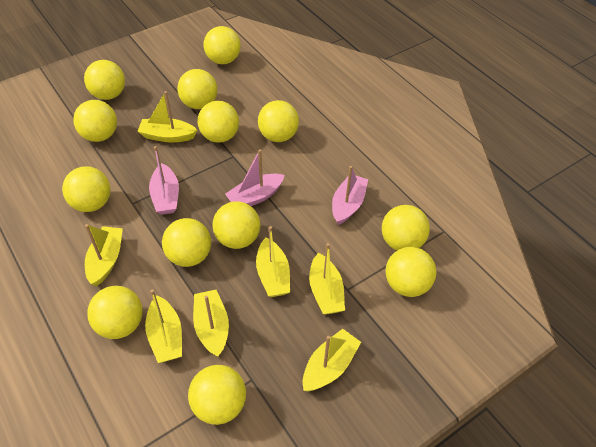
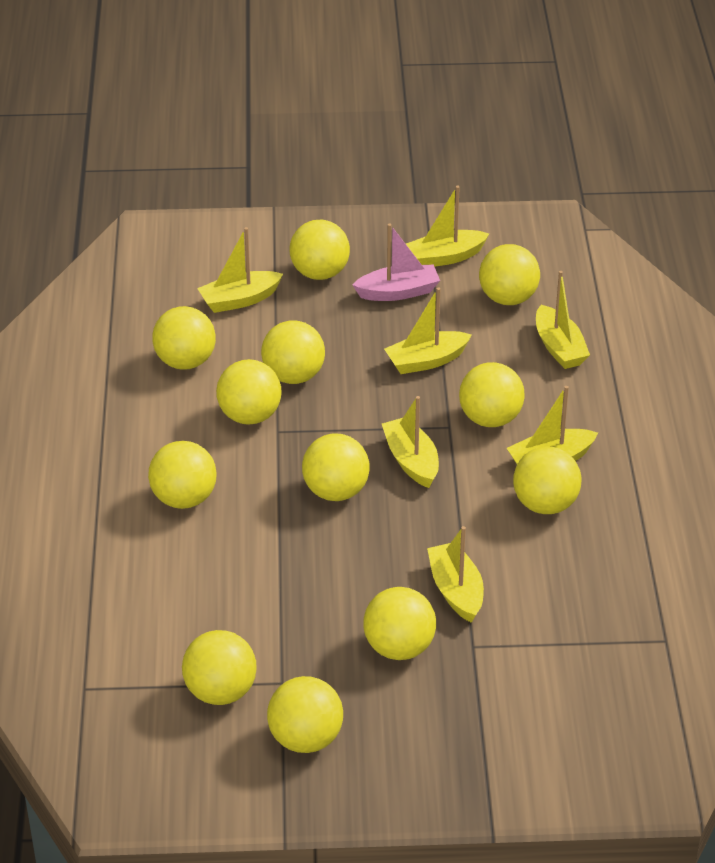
pink boat: [149,146,179,215] [225,149,285,206] [332,166,368,225] = 3 -> [353,224,440,301] = 1
yellow ball: [62,166,110,212] [73,100,117,142] [84,60,125,100] [87,286,143,339] [162,218,211,267] [177,69,217,109] [188,365,246,425] [197,101,239,143] [204,26,241,64] [213,201,260,249] [258,100,299,142] [382,205,430,250] [386,247,437,297] = 13 -> [148,441,217,509] [152,306,216,370] [182,630,257,705] [216,359,282,425] [261,320,325,384] [267,676,343,753] [289,220,350,280] [302,433,370,501] [363,587,436,660] [459,362,525,427] [479,244,540,305] [513,446,582,514] = 12

